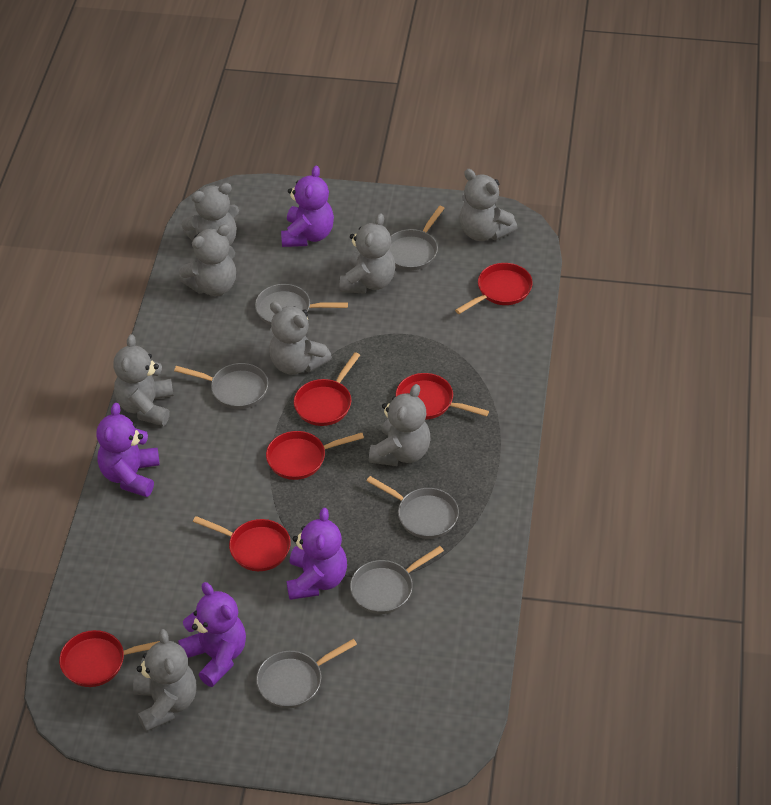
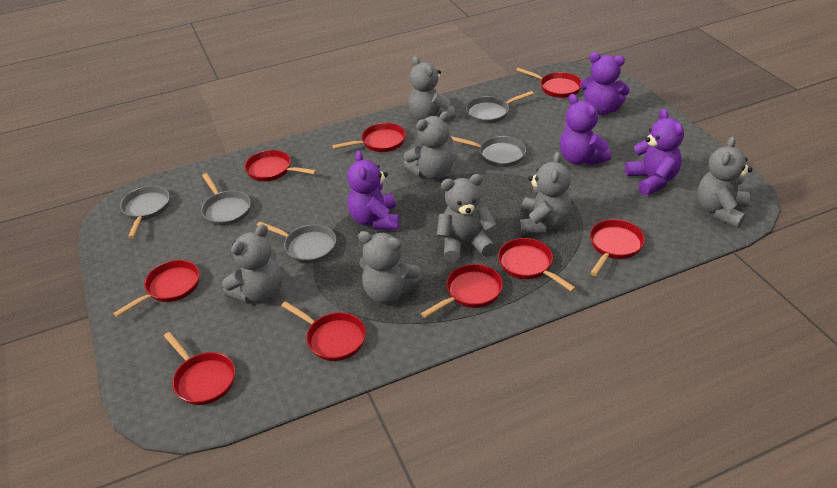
grey pan: [174,363,268,409] [255,284,348,325] [256,639,357,708] [350,546,444,614] [367,476,459,539] [389,206,445,271] = 6 -> [120,186,170,238] [201,173,251,226] [257,221,336,263] [451,136,526,167] [466,91,534,124] = 5
grey teddy bear: [113,334,174,426] [133,629,196,732] [179,224,236,296] [181,183,239,246] [269,302,332,375] [340,213,395,294] [369,384,430,466] [460,169,517,241] = 8 -> [222,224,282,304] [358,231,422,304] [403,111,454,180] [408,56,455,120] [437,174,496,262] [519,152,572,235] [698,136,752,228] = 7
red pan: [59,630,160,687] [193,516,291,571] [266,431,364,480] [294,352,360,426] [396,373,489,420] [455,263,533,314] = 6 -> [113,260,200,317] [164,332,235,405] [244,150,317,181] [281,301,366,361] [332,123,406,152] [421,264,503,318] [498,238,576,292] [516,68,582,98] [590,219,645,276] = 9

